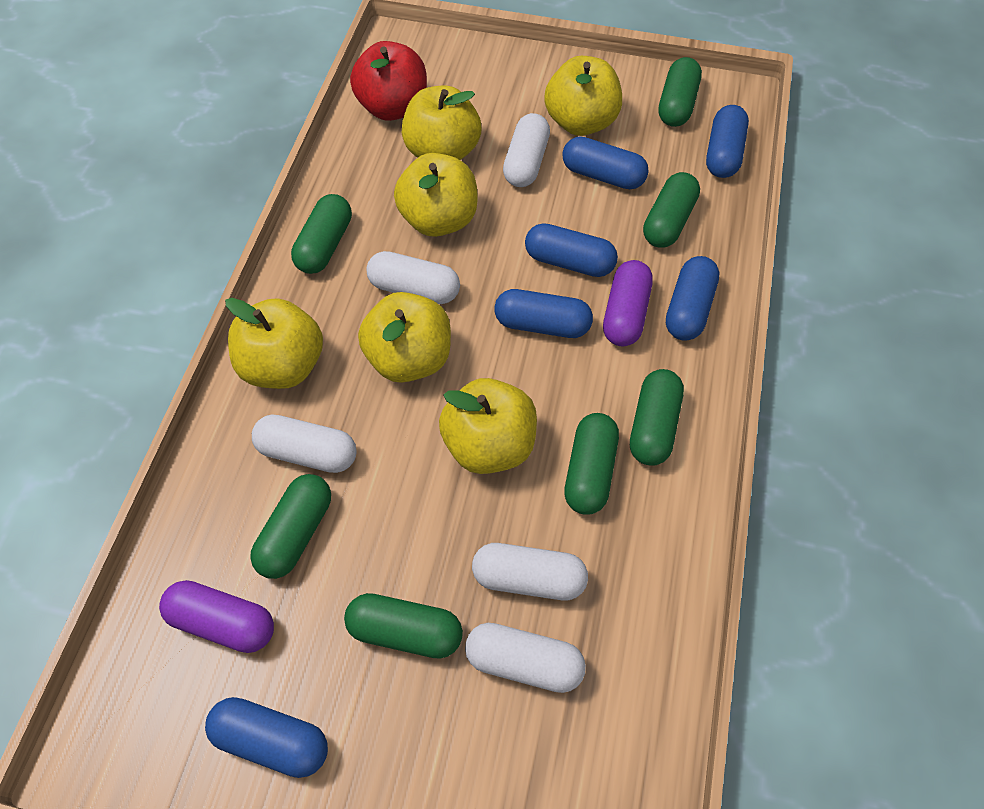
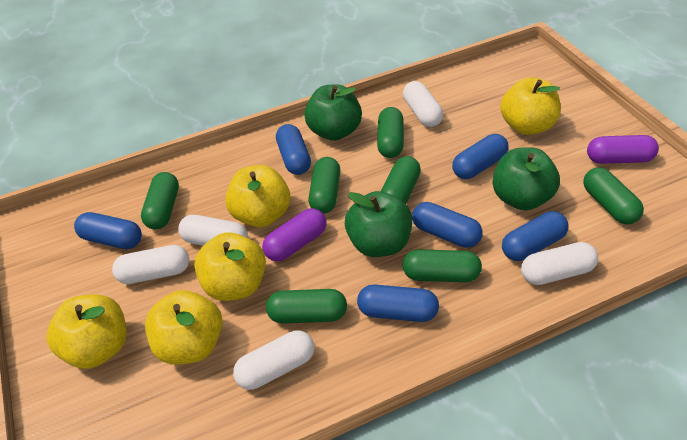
green apple: none = 0 -> [304,84,362,141] [345,191,412,257] [493,147,560,210] = 3
red apple: [350,41,427,121] = 1 -> none = 0
yellow apple: [225,298,323,389] [358,292,451,383] [394,153,478,237] [402,86,481,160] [439,378,537,474] [544,56,622,136] = 6 -> [47,295,127,369] [145,290,223,365] [194,232,266,301] [225,165,290,227] [500,77,561,135] = 5

